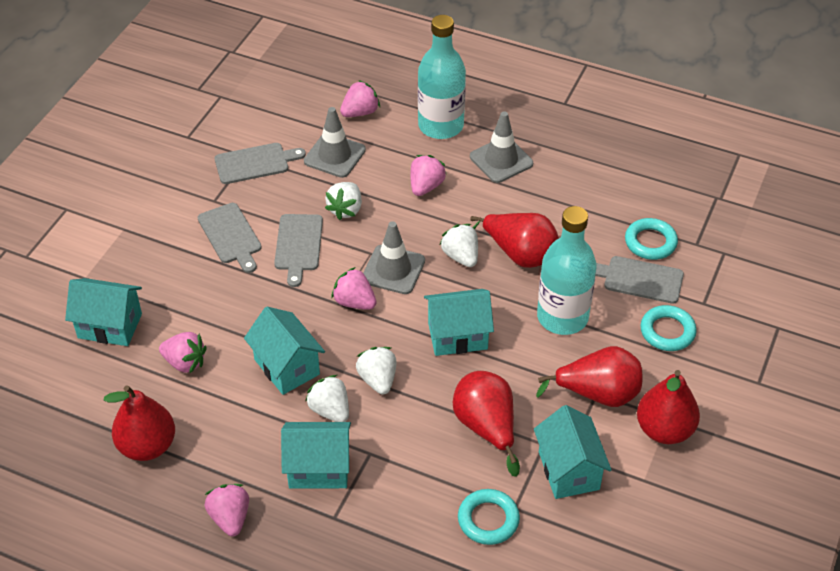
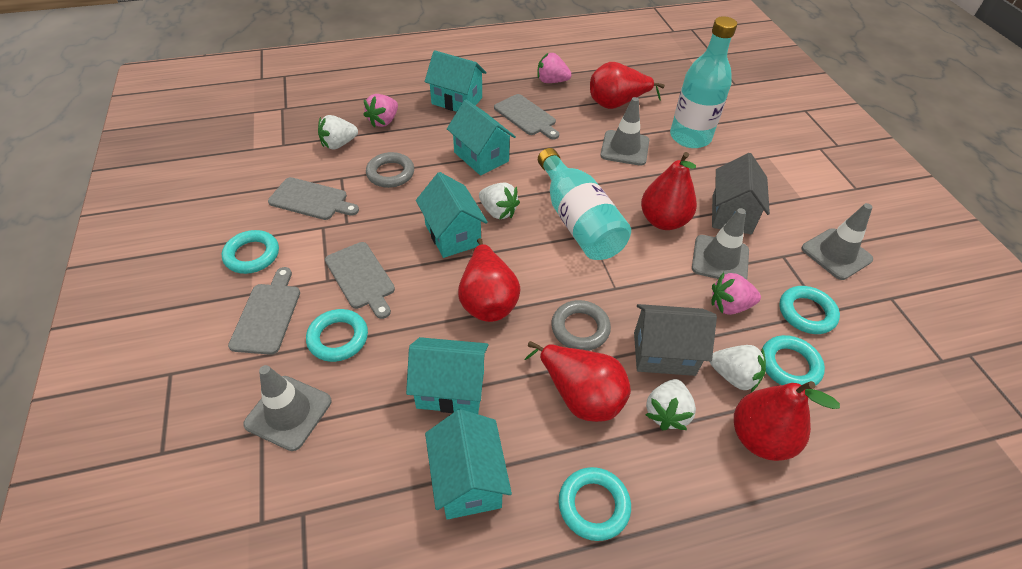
grey house: none = 0 -> [634,304,717,376] [712,153,770,234] = 2
grey ring: none = 0 -> [366,152,414,188] [551,300,611,351] = 2
grey traffic cone: [304,107,366,178] [363,221,425,294] [470,111,533,183] = 3 -> [243,365,331,451] [600,97,649,166] [692,208,749,280] [801,203,873,280] = 4
pink strawberry: [159,332,207,374] [204,484,249,536] [331,267,377,310] [340,80,380,117] [410,155,447,196] = 5 -> [364,94,398,127] [538,53,572,83] [711,272,761,315] = 3
turquoise ring: [458,489,520,545] [625,218,678,260] [640,305,697,351] = 3 -> [222,230,279,274] [306,309,368,362] [559,467,631,541] [762,335,825,386] [779,286,840,334] = 5

